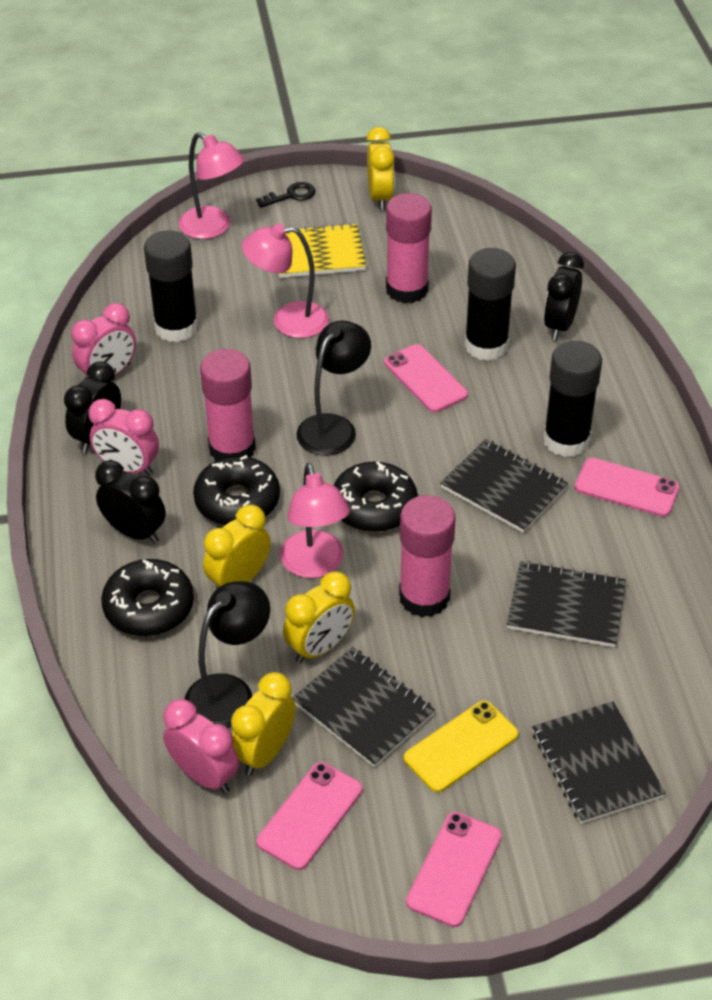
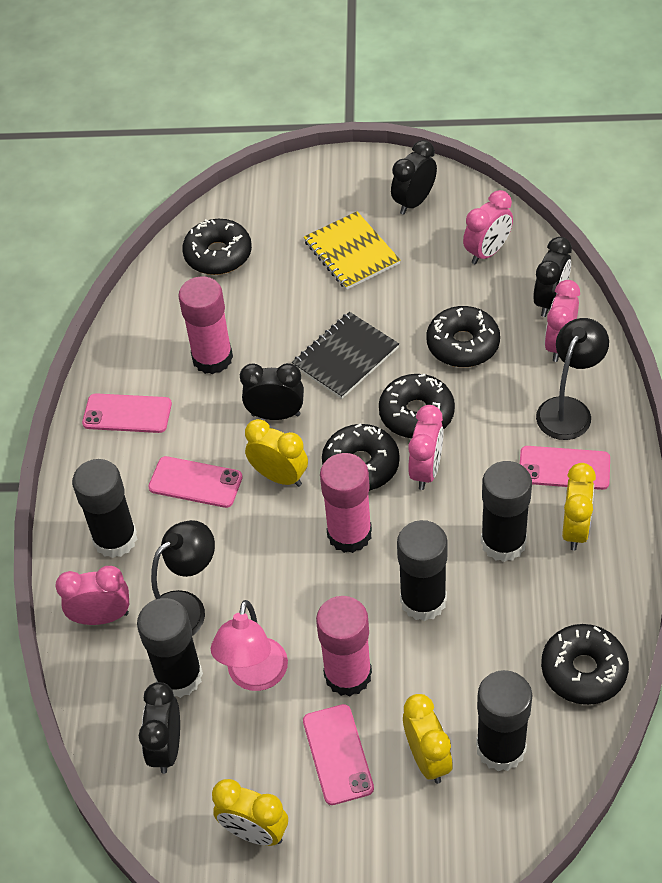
black clock: [64,361,121,453] [95,460,166,544] [544,252,584,340] = 3 -> [139,682,180,774] [240,363,304,420] [391,140,437,215] [533,237,572,317] = 4
black donut: [101,559,194,636] [193,455,280,525] [334,461,418,532] = 3 -> [182,219,252,275] [322,423,400,491] [379,374,455,438] [427,306,500,367] [541,624,629,705] = 5
black glue stick: [144,230,198,342] [464,248,516,361] [543,341,602,457] = 3 -> [72,459,137,558] [137,598,203,698] [397,520,448,621] [476,670,532,771] [481,461,532,562] = 5
black key: [256,182,315,208] = 1 -> none = 0
black notebook: [292,647,435,767] [440,439,568,533] [507,561,626,647] [532,701,666,824] = 4 -> [292,312,399,399] = 1
pink clock: [71,303,136,377] [88,399,159,476] [163,699,239,793] = 3 -> [55,566,129,625] [408,405,444,490] [463,190,513,265] [545,280,580,362] = 4
pink lamp: [179,132,244,239] [242,224,329,338] [280,463,350,578] = 3 -> [211,600,288,691] = 1
yellow phone: [404,701,518,792] = 1 -> none = 0

